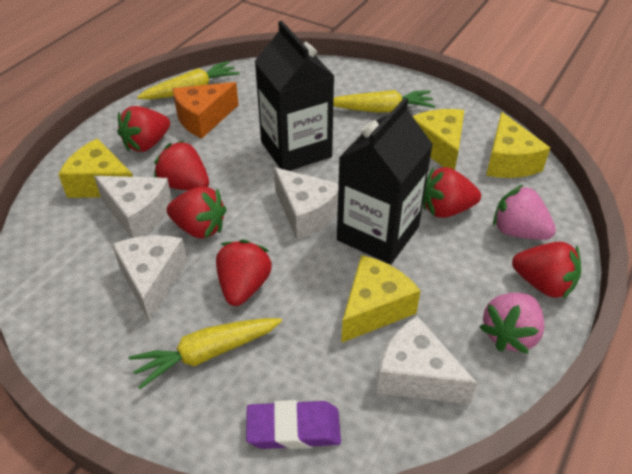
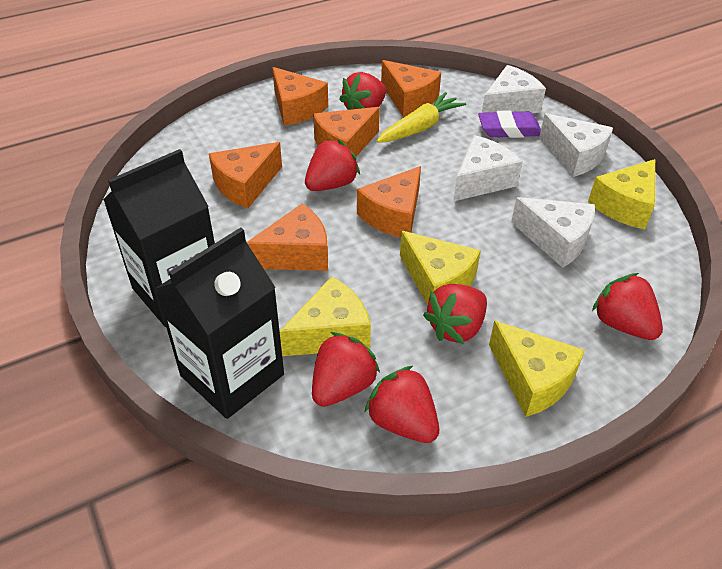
orange cheese: [172,82,239,138] = 1 -> [209,142,282,208] [247,203,328,271] [272,67,328,126] [313,107,380,156] [357,166,421,237] [381,60,441,117] = 6
pink strawberry: [480,293,545,354] [493,184,556,240] = 2 -> none = 0
yellow carrot: [129,318,282,389] [137,61,240,99] [333,90,435,113] = 3 -> [376,92,466,143] = 1

